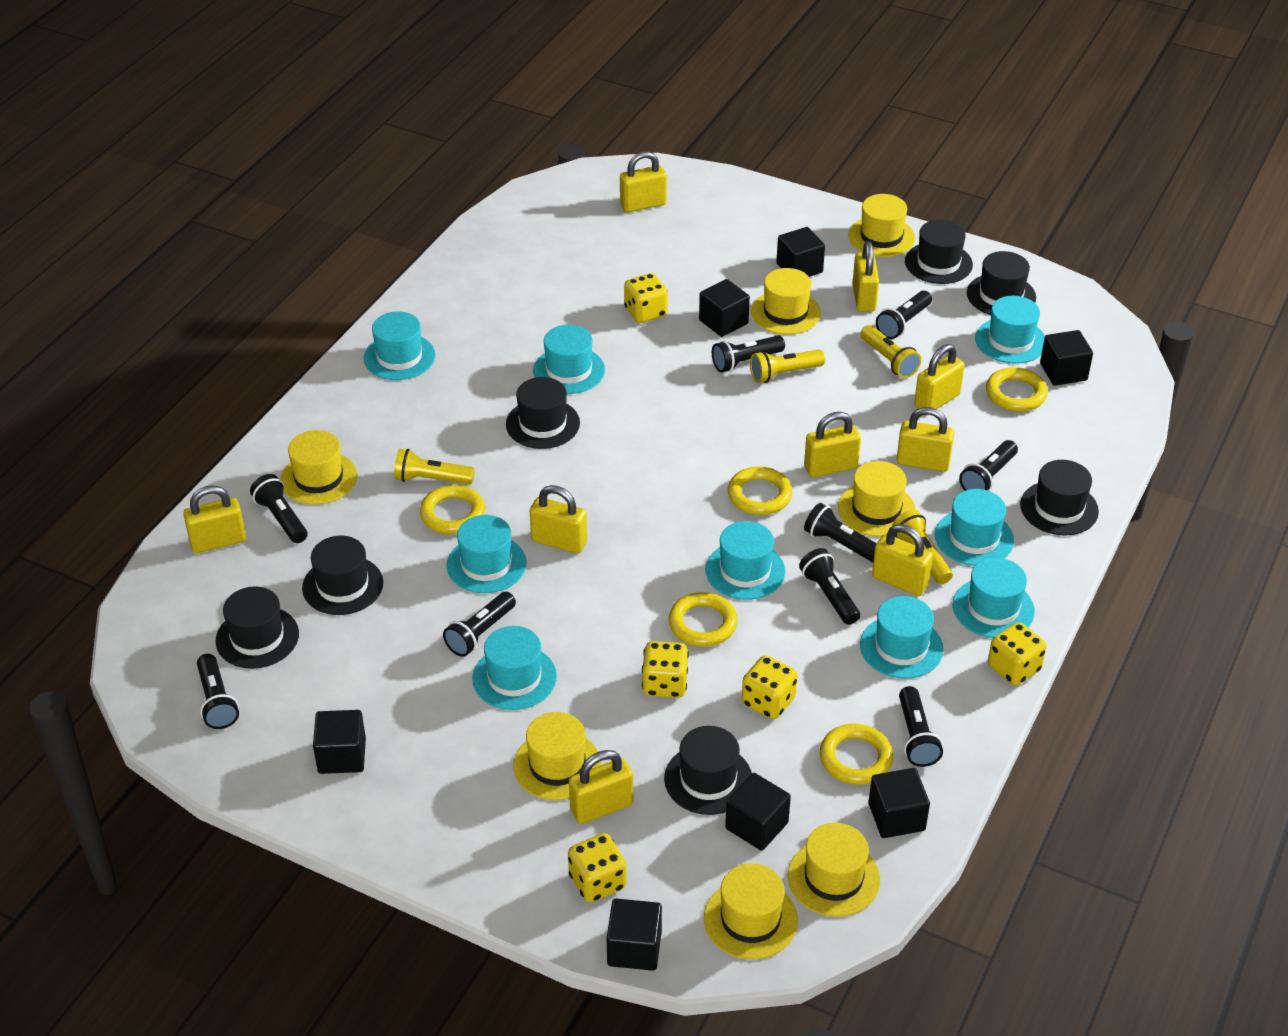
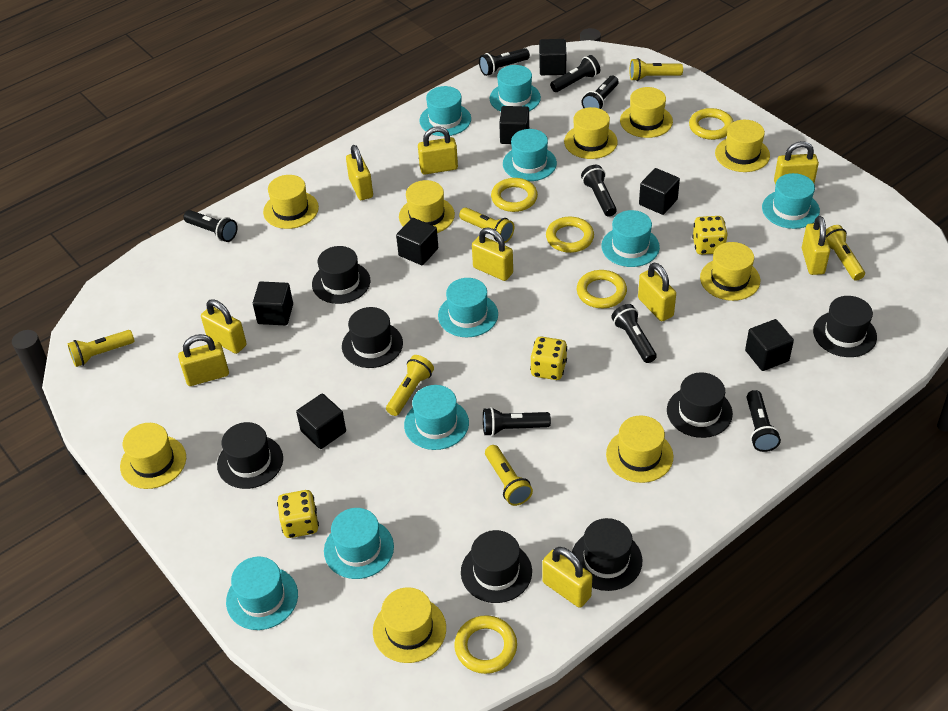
black flashlight: [197,654,239,729] [250,474,308,543] [443,592,516,657] [712,336,785,372] [799,548,860,625] [804,503,877,563] [876,291,932,339] [899,686,943,767] [959,440,1018,491] = 9 -> [183,210,237,242] [479,48,530,76] [483,407,551,436] [550,55,600,92] [581,165,617,217] [582,76,619,109] [611,304,657,363] [747,390,781,452] = 8
yellow dice: [568,833,627,902] [624,273,668,323] [642,641,689,698] [742,655,797,719] [988,622,1047,685] = 5 -> [277,490,319,538] [530,337,567,380] [692,216,728,255] = 3
yellow flashlight: [394,449,475,484] [750,350,825,383] [860,325,921,378] [892,510,953,584] = 4 -> [68,330,135,367] [386,355,434,416] [459,207,514,243] [485,445,533,506] [630,58,683,81] [826,225,865,281] = 6
yellow hat: [280,430,357,505] [513,712,601,800] [704,863,798,960] [751,268,821,335] [788,823,880,917] [838,461,916,537] [848,194,915,257] = 7 -> [120,423,186,489] [263,175,319,229] [373,587,446,663] [399,180,455,233] [564,107,618,159] [606,415,673,483] [620,87,673,138] [700,242,760,301] [715,120,770,172] = 9

